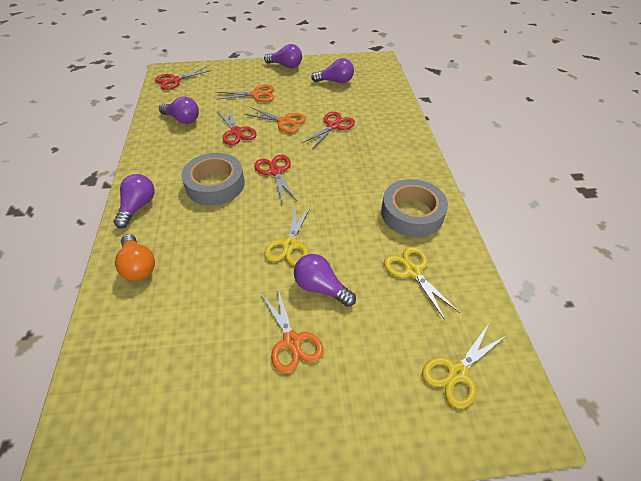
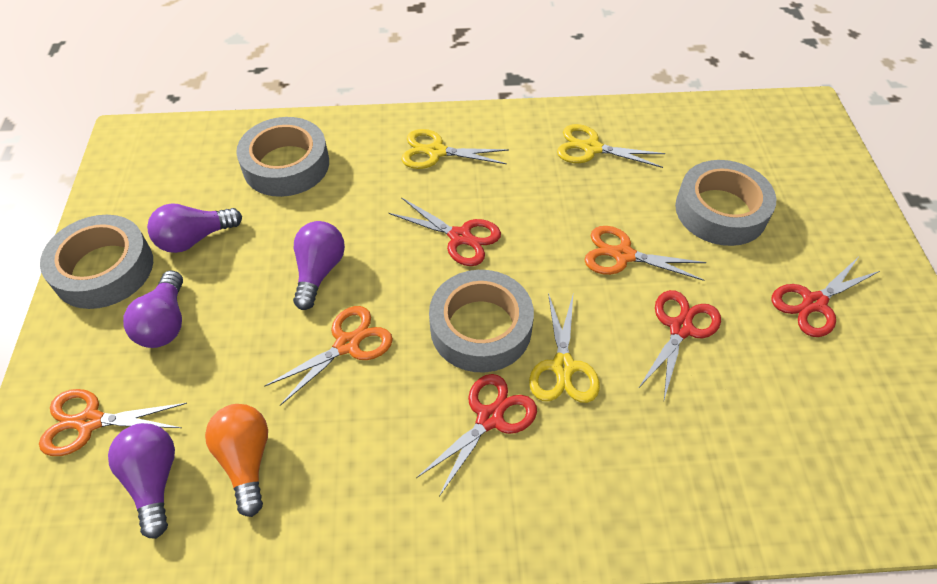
grey tape: [182,153,245,205] [381,179,448,237] = 2 -> [40,215,153,309] [236,117,329,197] [429,270,534,373] [675,160,776,246] = 4
purple light bulb: [114,174,155,228] [159,96,199,124] [264,44,302,68] [294,254,356,307] [311,58,354,83] = 5 -> [108,423,175,539] [123,270,183,348] [147,203,242,253] [293,221,345,310] = 4

